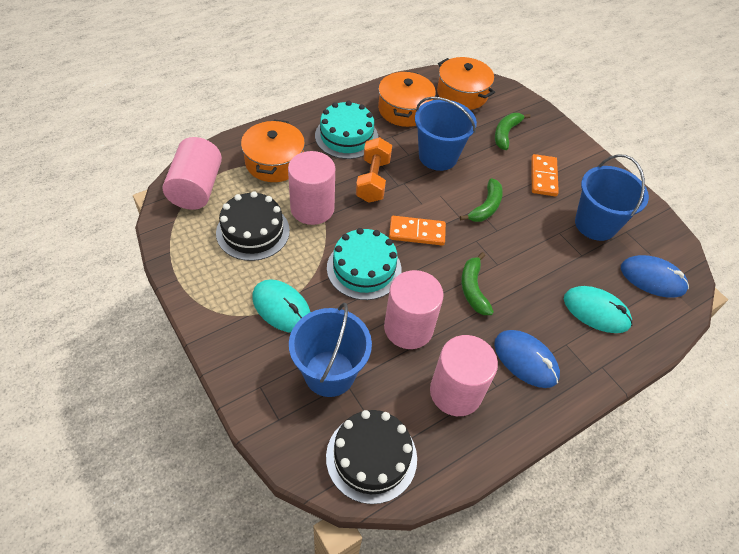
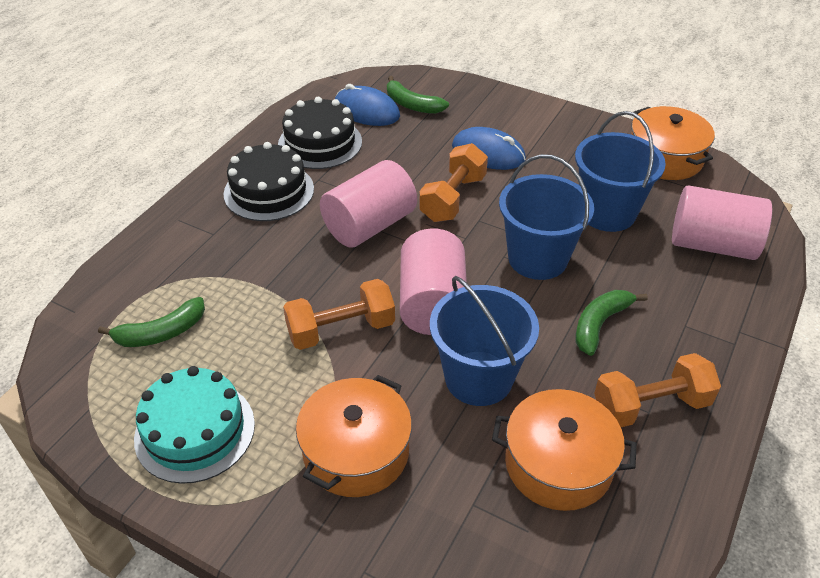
orange domino: [389,216,446,246] [531,154,559,196] = 2 -> none = 0
orange dumbbell: [356,137,392,203] = 1 -> [283,279,395,350] [419,143,488,222] [594,353,721,427] = 3
pink cylinder: [163,137,222,210] [288,151,335,225] [384,270,444,349] [430,335,498,416] = 4 -> [320,160,417,248] [400,229,467,335] [672,185,772,260] = 3
turquoise cake: [315,101,378,159] [327,228,402,300] = 2 -> [134,366,255,484] = 1
turquoise mouse: [252,279,310,333] [564,286,632,333] = 2 -> none = 0

